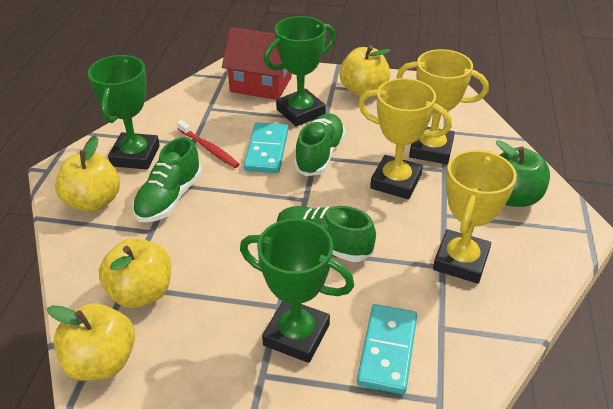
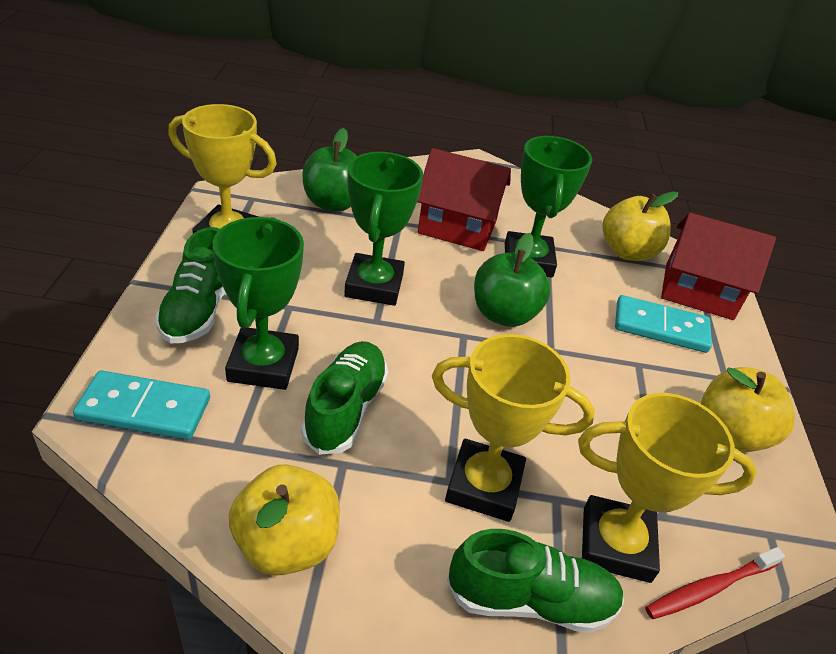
green apple: [496,140,550,207] = 1 -> [302,128,357,212] [474,233,551,327] = 2
red house: [222,27,292,100] = 1 -> [417,148,511,251] [661,212,776,320] = 2
yellow apple: [47,303,135,381] [55,135,120,212] [99,238,171,308] [339,45,390,96] = 4 -> [229,464,340,576] [602,191,678,261] [701,367,795,452] = 3

